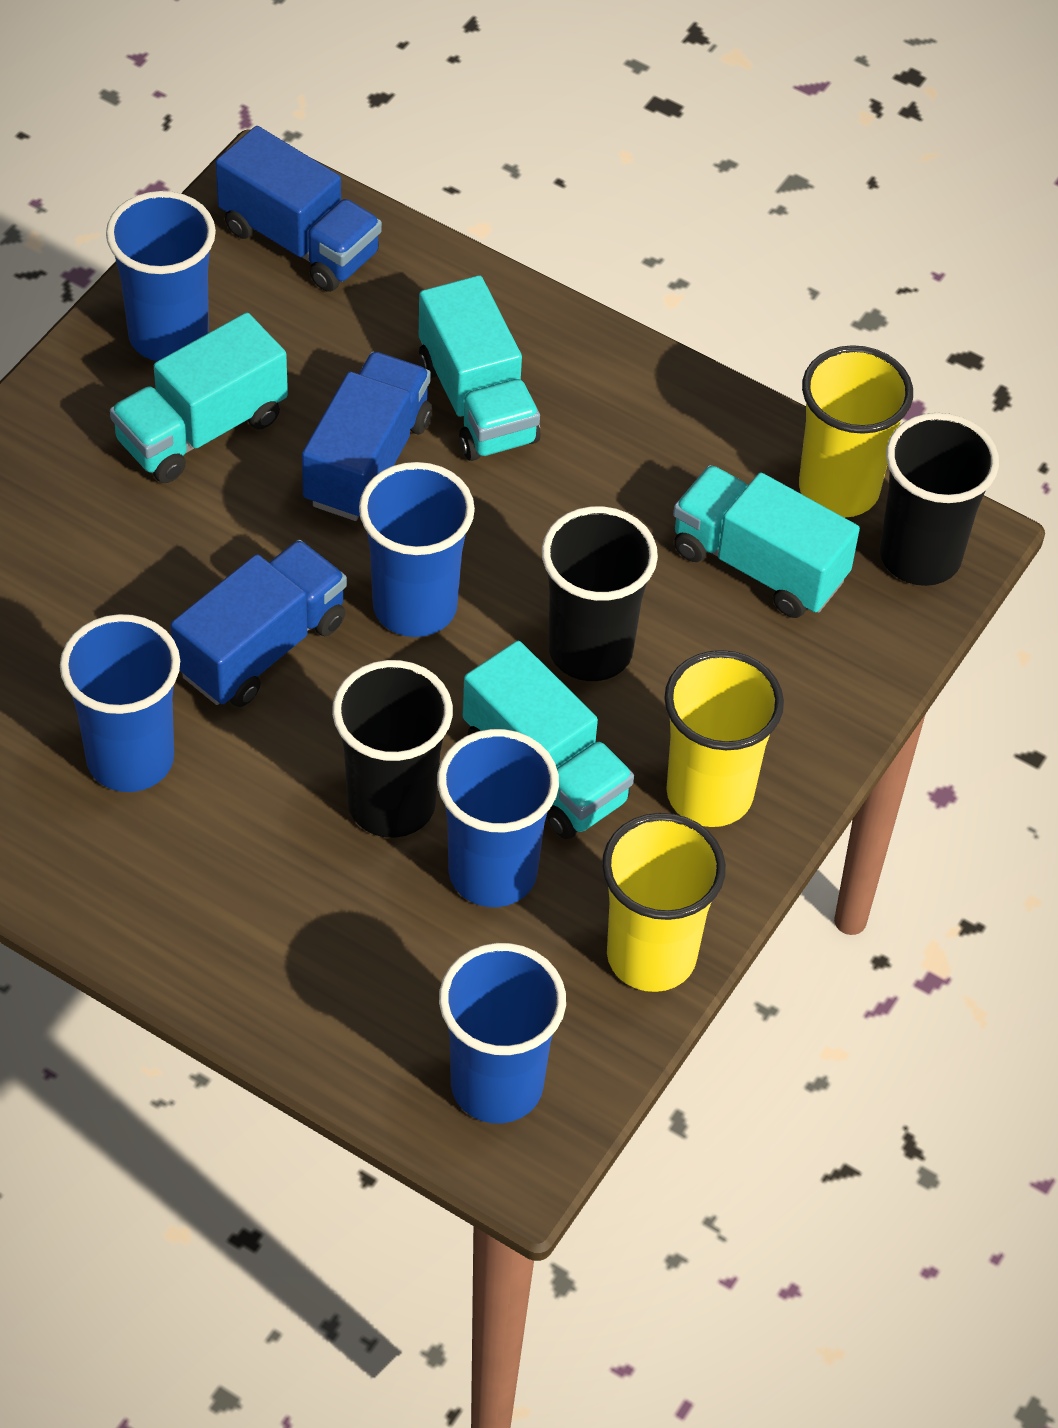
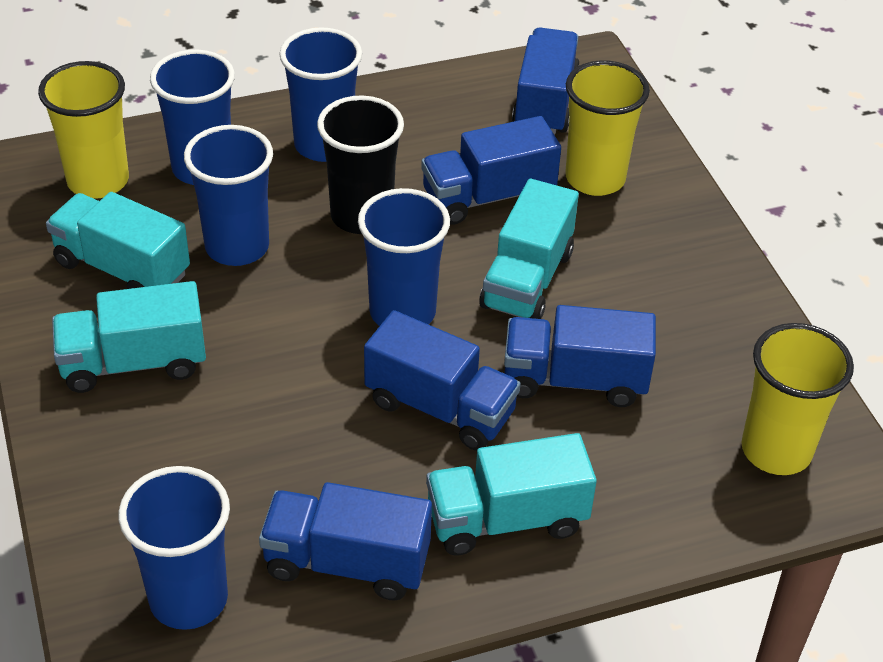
black cup: [332,660,453,838] [542,506,658,681] [880,413,999,586] = 3 -> [317,95,404,234] = 1
blue truck: [170,540,347,707] [215,126,382,292] [302,351,432,521] = 3 -> [259,482,432,601] [364,310,521,451] [421,116,561,225] [504,305,656,407] [512,28,580,135] = 5

